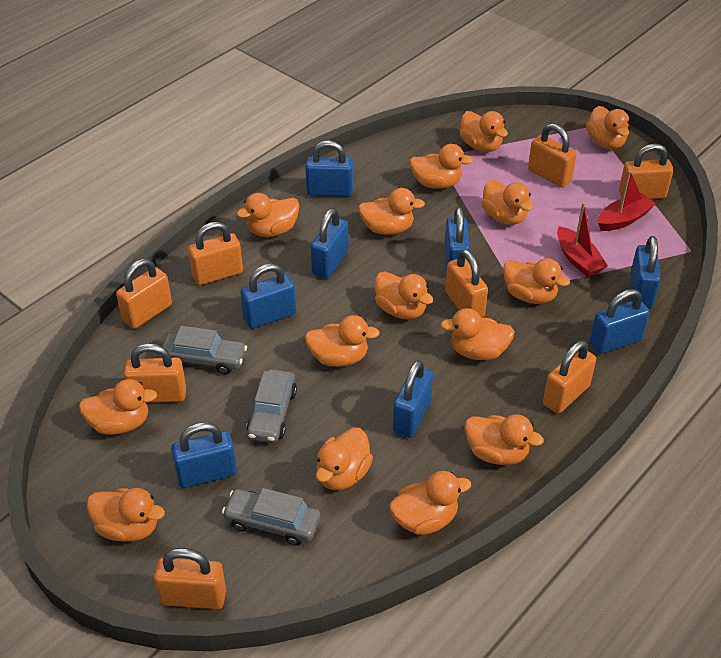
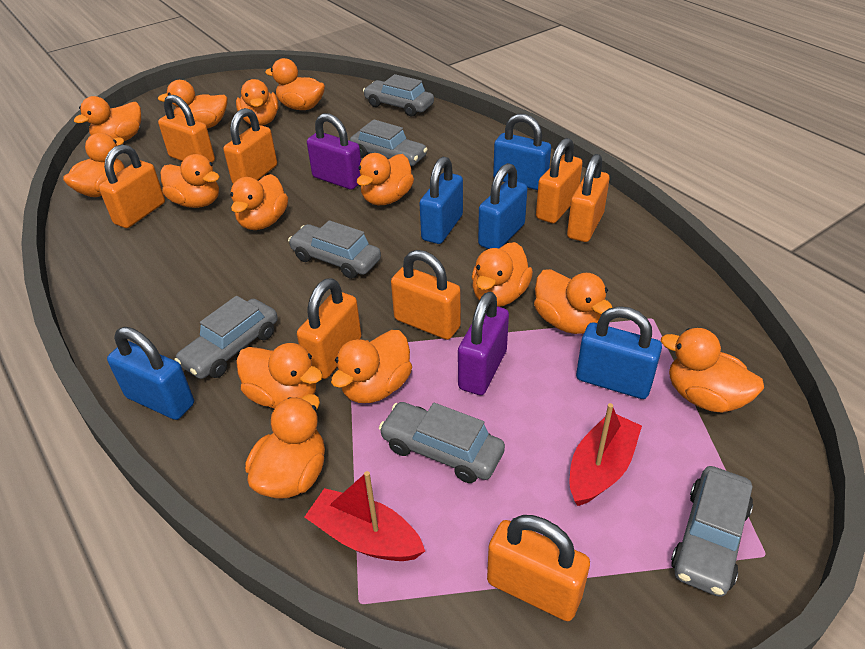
blue padlock: [171,422,237,488] [240,264,296,329] [305,140,353,197] [311,208,349,279] [393,360,433,438] [445,207,470,267] [589,289,650,354] [630,236,661,308] = 8 -> [107,327,194,420] [419,157,463,244] [478,163,528,249] [493,114,551,190] [576,306,662,399] = 5
grey car: [161,326,247,374] [222,488,321,546] [246,369,297,443] = 3 -> [175,296,278,379] [288,220,381,279] [350,119,428,166] [363,74,434,116] [379,402,505,483] [671,466,753,597] = 6
orange duck: [79,379,157,435] [86,488,165,542] [237,193,300,237] [305,315,380,367] [316,428,373,490] [358,188,425,235] [375,272,433,319] [389,471,471,535] [410,144,474,189] [440,308,515,360] [460,111,508,152] [464,414,544,465] [482,180,533,225] [503,258,570,304] [586,106,630,149] = 15 -> [63,133,125,197] [74,96,141,141] [158,80,228,128] [160,154,220,208] [230,174,288,230] [236,79,279,126] [236,343,323,409] [245,394,325,498] [265,58,325,110] [331,330,412,403] [357,153,414,205] [472,242,533,307] [534,269,613,334] [661,328,764,413] = 14
purple padlock: none = 0 -> [307,113,361,190] [458,292,509,395] = 2

